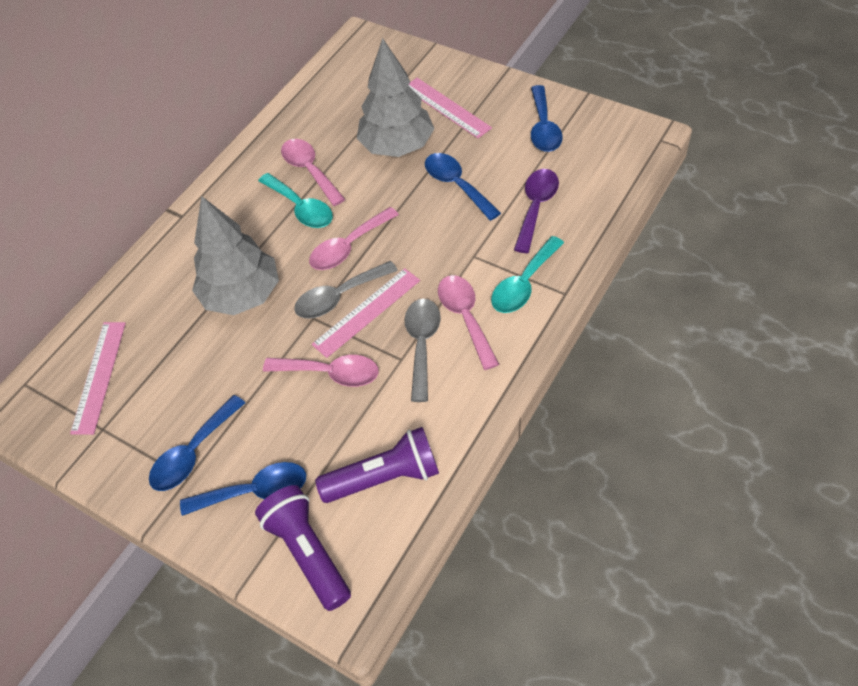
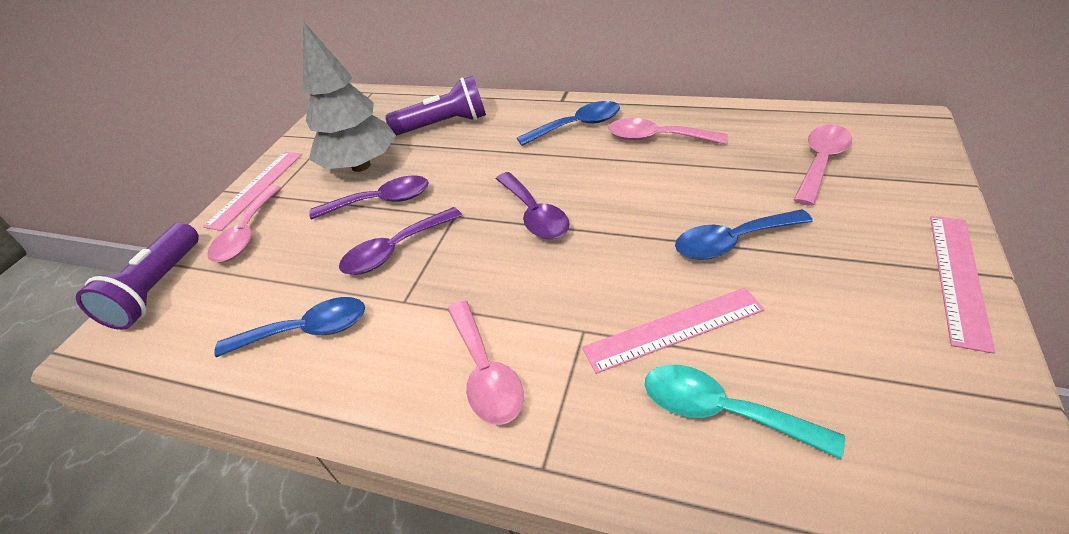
blue spoon: [149,395,245,491] [180,462,306,516] [425,153,501,221] [531,85,563,152] = 4 -> [214,297,365,357] [517,101,620,146] [675,209,813,260] = 3
grey spoon: [294,261,398,318] [404,299,441,402] = 2 -> none = 0
grey tree: [192,196,279,315] [357,38,435,157] = 2 -> [303,21,396,172] = 1
purple spoon: [514,169,559,253] = 1 -> [309,176,429,220] [339,207,462,275] [496,172,570,239] = 3
turquoise spoon: [258,173,333,228] [491,236,564,313] = 2 -> [644,365,845,459] = 1

